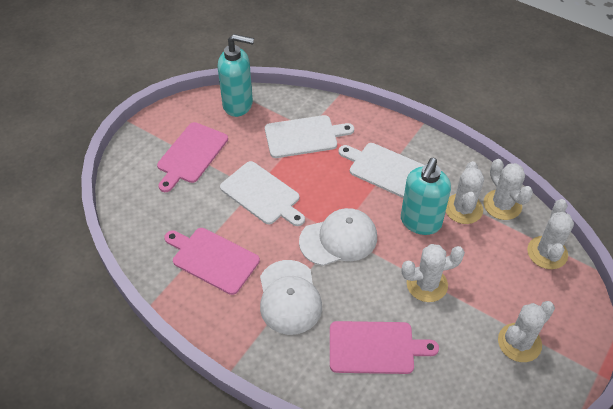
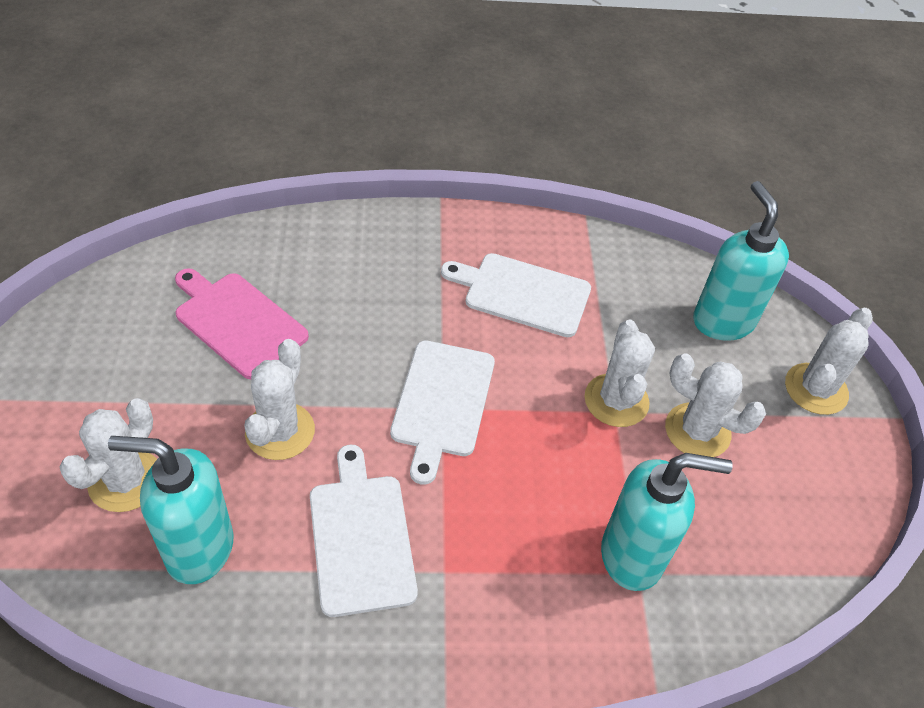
pink cutting board: [157,122,228,192] [164,228,260,295] [330,321,439,374] = 3 -> [175,268,309,379] = 1
turquoise soap dispenser: [218,34,254,117] [401,158,451,235] = 2 -> [108,436,233,584] [601,453,733,591] [693,181,789,341] = 3
white cap: [260,260,322,335] [299,208,377,266] = 2 -> none = 0

